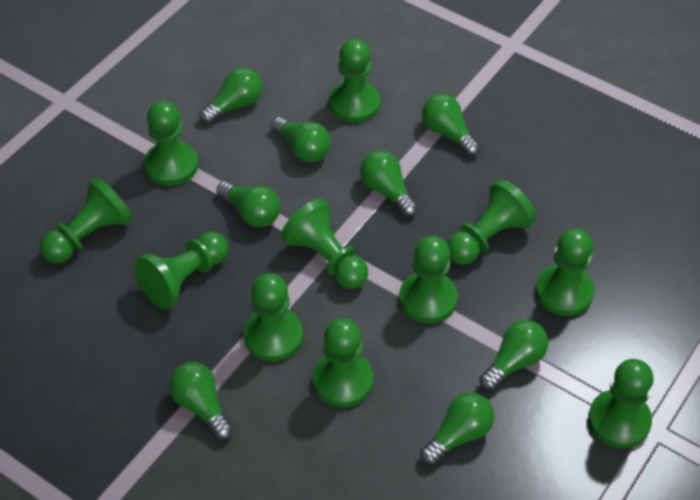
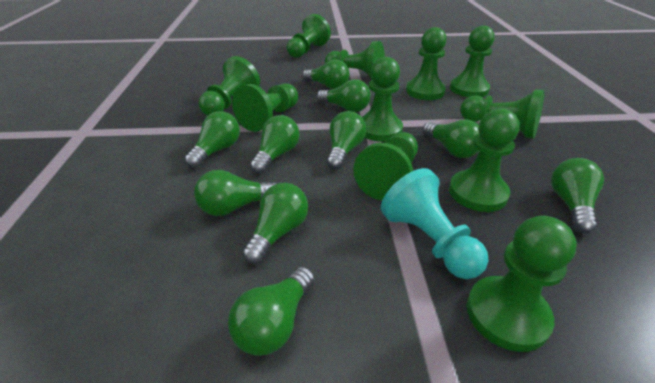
green light bulb: [169,362,233,439] [200,68,263,124] [217,181,281,227] [271,117,331,162] [360,151,418,216] [420,392,494,465] [422,94,480,156] [479,320,548,390] = 8 -> [184,111,240,168] [194,170,277,216] [228,266,315,356] [242,183,308,264] [250,115,300,174] [302,60,350,89] [316,79,371,112] [327,111,367,169] [423,120,479,158] [551,158,604,233] = 10
turquoise pawn: none = 0 -> [381,168,489,279] = 1

